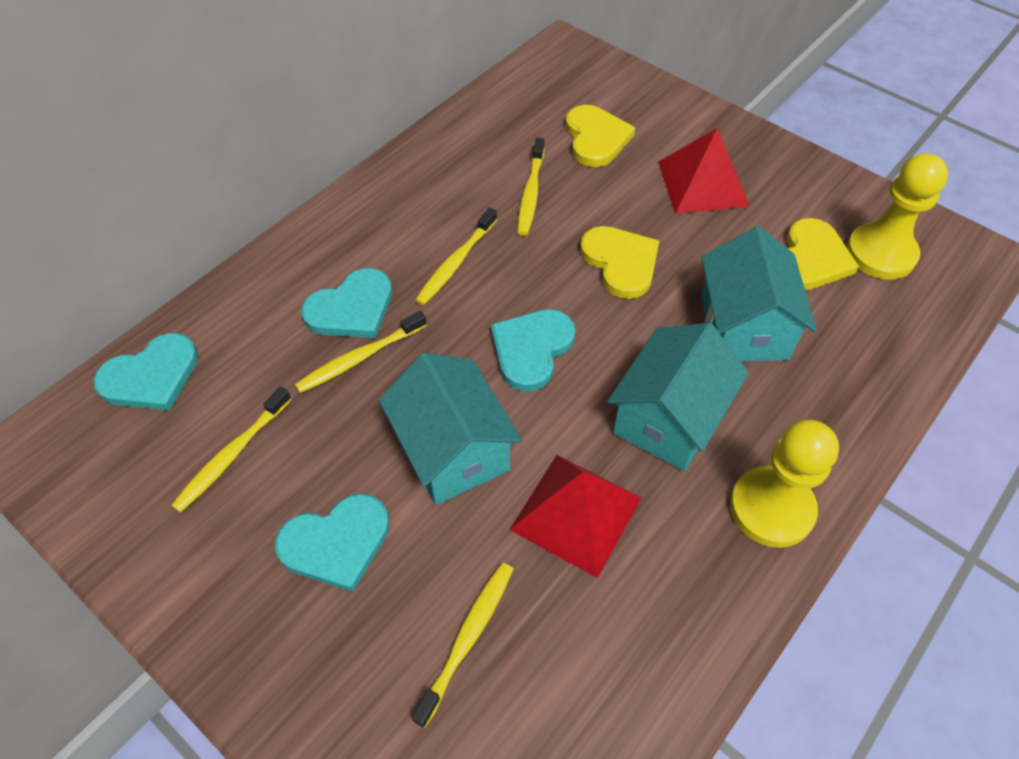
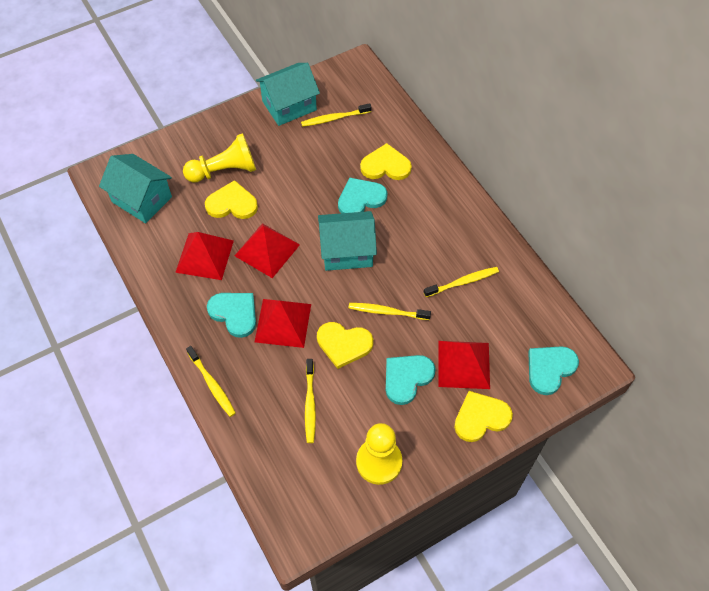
red pyramid: [510,455,641,578] [658,128,750,214] = 2 -> [175,232,234,280] [234,223,300,278] [255,299,311,348] [438,341,490,389] = 4
yellow heart: [566,105,635,167] [580,226,659,299] [787,218,859,290] = 3 -> [205,180,258,219] [317,322,373,369] [360,143,412,180] [454,391,513,442] = 4

